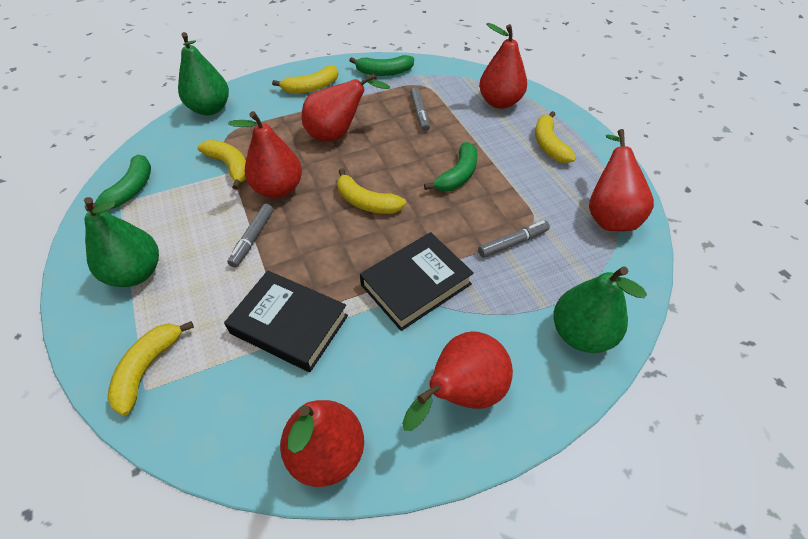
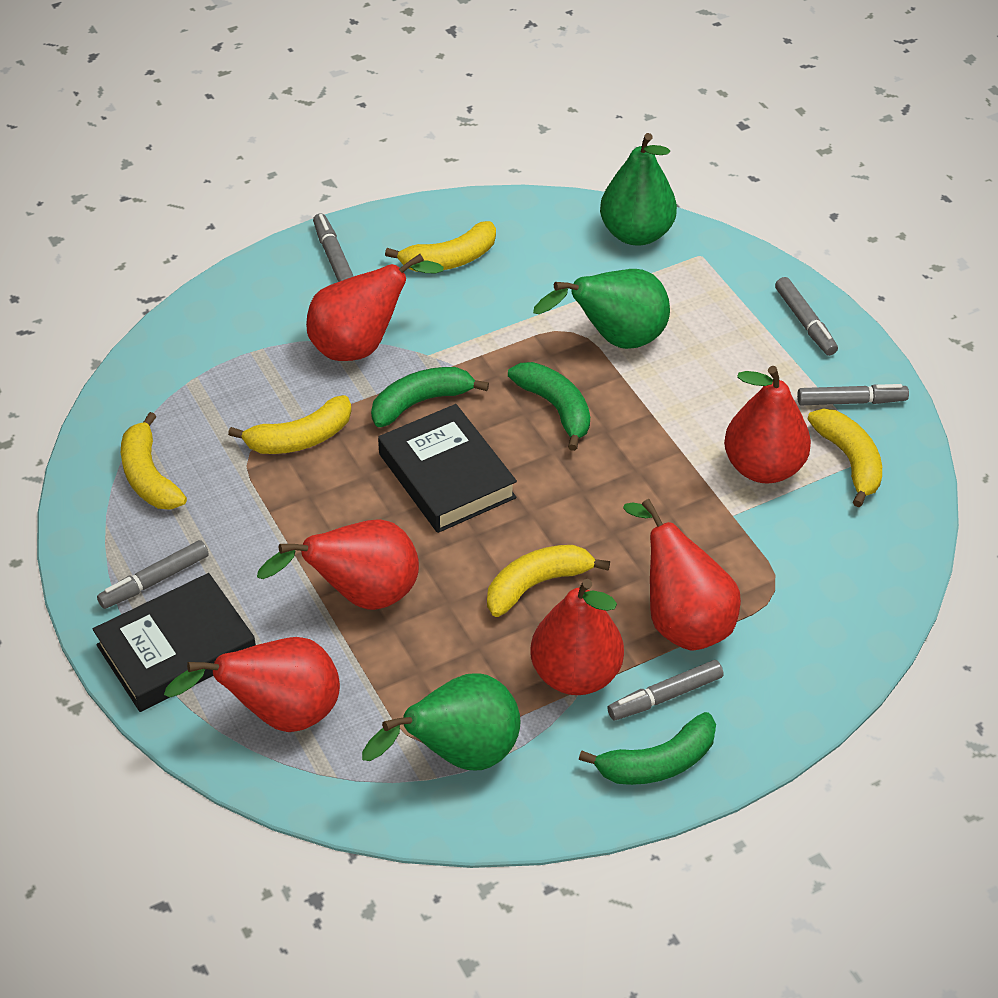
grey marker: [227,204,273,267] [410,87,430,132] [478,220,550,258] = 3 -> [97,540,209,609] [313,213,354,282] [607,660,724,720] [775,277,838,356] [797,384,909,405] = 5

